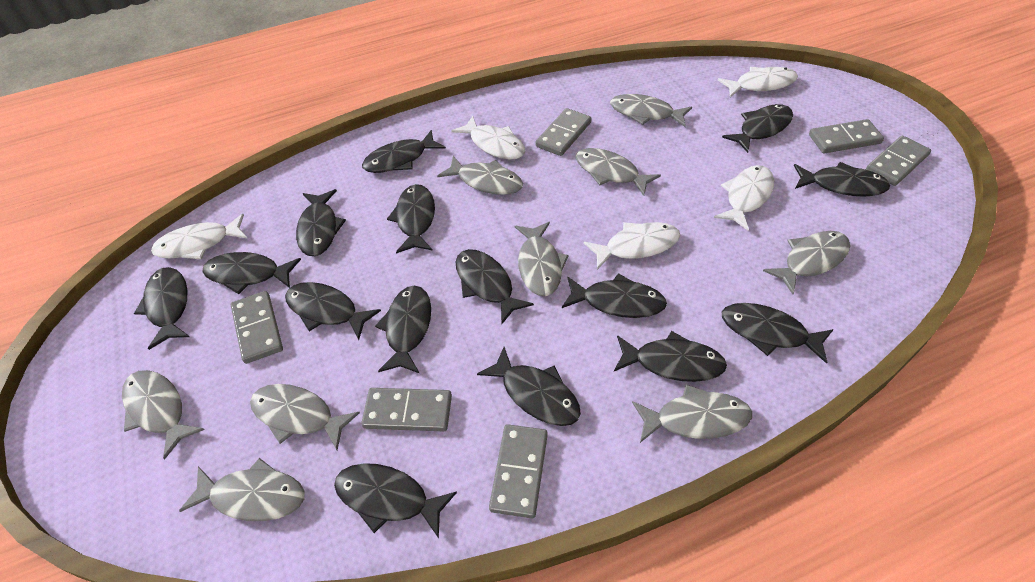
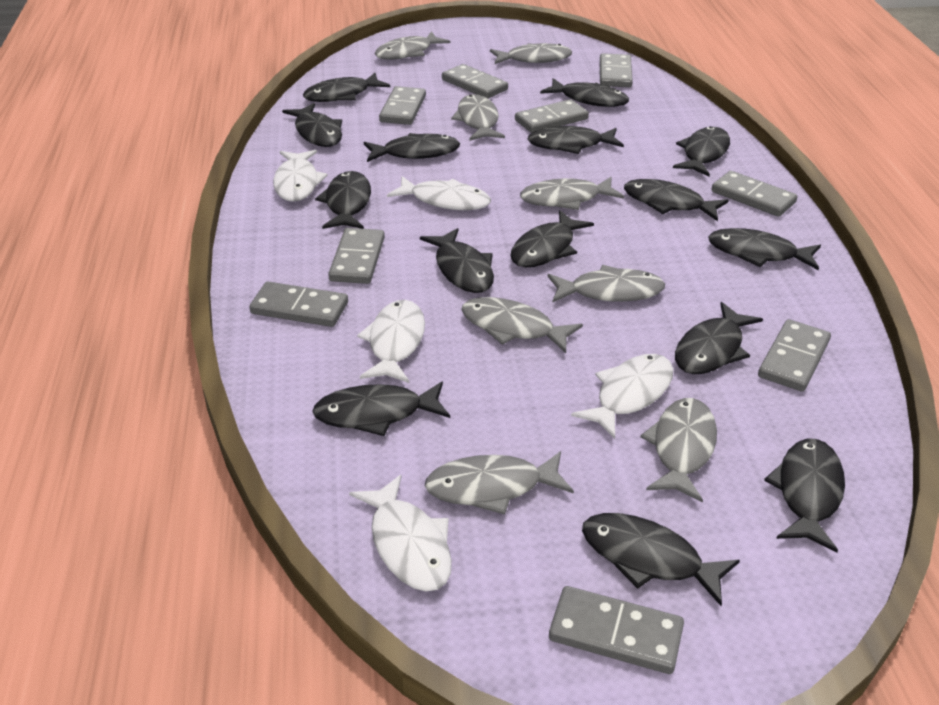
grey domino: [231,291,283,364] [361,388,452,431] [489,424,548,518] [535,108,592,156] [809,119,884,153] [866,136,931,186] = 6 -> [249,282,348,327] [328,228,385,284] [379,86,426,125] [442,64,508,98] [515,99,589,133] [549,586,684,674] [600,53,633,87] [712,171,797,217] [758,319,831,392] = 9
grey fish: [122,370,205,459] [179,458,305,521] [250,384,360,450] [437,156,523,195] [515,222,569,296] [575,148,661,196] [610,94,692,127] [632,384,752,443] [763,231,850,294] = 9 -> [375,31,450,60] [425,451,574,515] [451,94,505,141] [461,297,583,353] [490,43,572,64] [520,177,624,210] [547,265,665,303] [640,398,717,503] = 8

